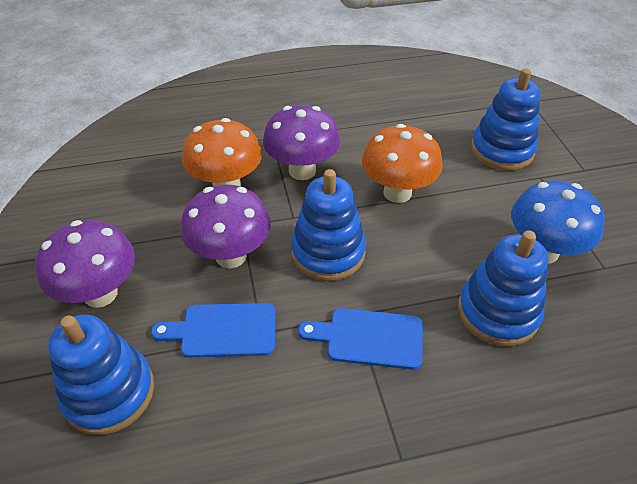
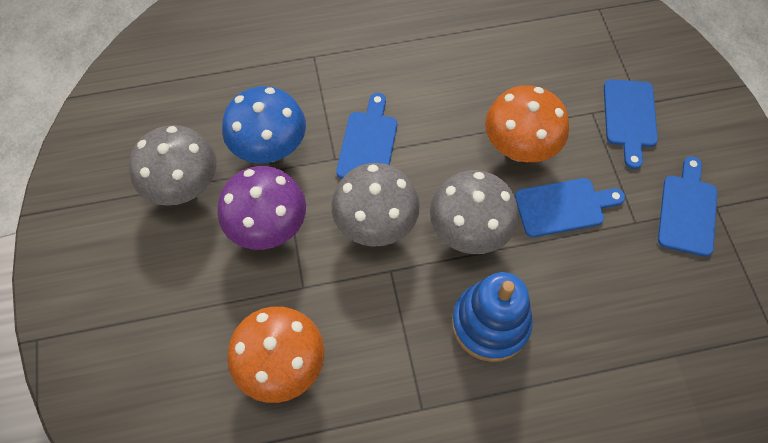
blue cutting board: [151,303,276,358] [298,308,423,370] = 2 -> [336,93,397,179] [515,178,625,237] [604,79,658,169] [658,156,717,257] = 4
blue stacking toy: [48,315,154,435] [291,169,366,281] [458,230,548,346] [471,68,540,171] = 4 -> [452,272,533,362] = 1
grey mushroom: none = 0 -> [129,125,217,206] [331,163,420,247] [430,170,519,254] = 3
purple mushroom: [35,220,135,308] [181,184,271,268] [263,105,340,180] = 3 -> [217,166,306,250] = 1

